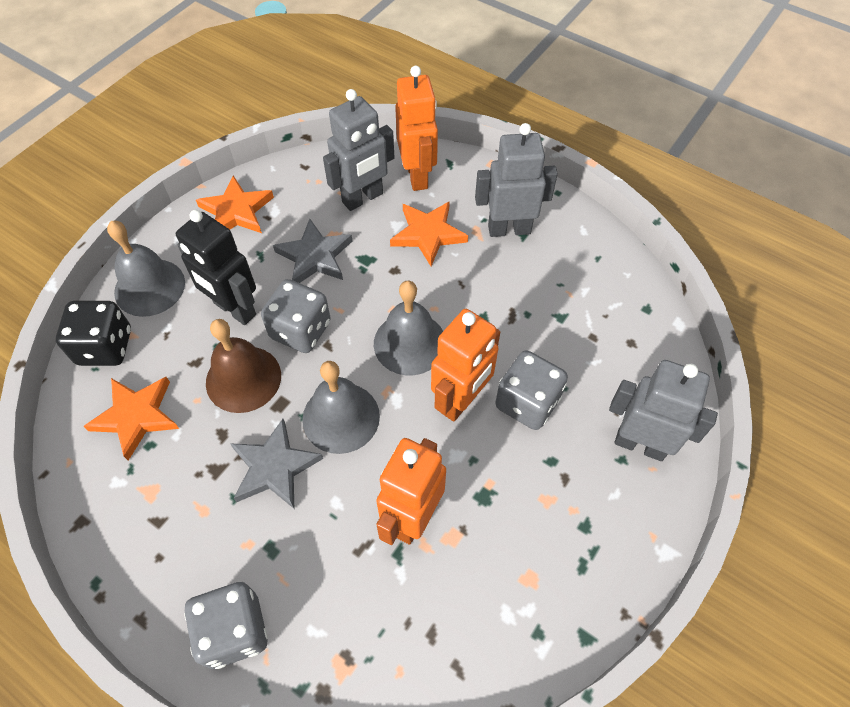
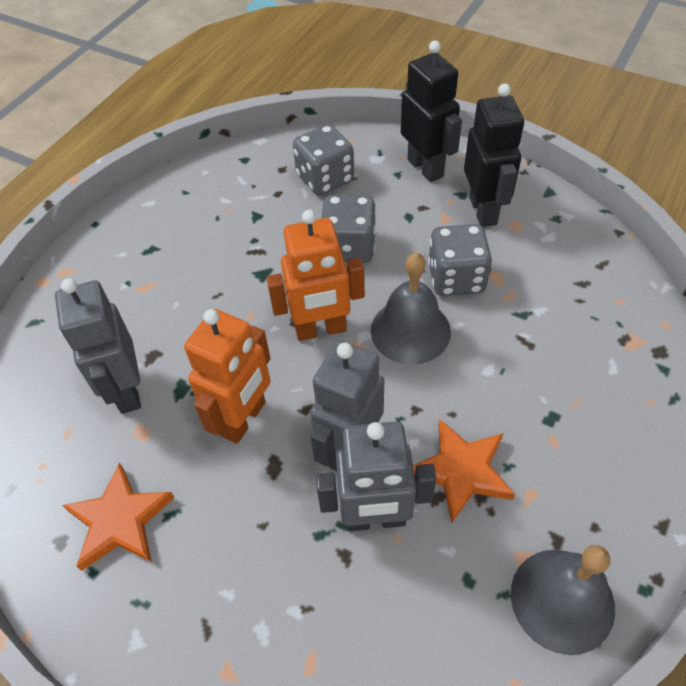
black dice: [56,301,131,366] = 1 -> none = 0
black robot: [176,210,256,325] = 1 -> [401,41,462,182] [464,84,524,227] = 2
brown bell: [206,319,281,413] = 1 -> none = 0
grey bell: [107,221,185,317] [302,361,380,454] [374,281,443,375] = 3 -> [371,253,451,365] [511,545,615,655] = 2
grey star: [230,419,323,509] [273,219,352,283] = 2 -> none = 0
orange robot: [376,438,446,545] [395,66,438,191] [431,309,500,422] = 3 -> [184,309,271,444] [267,210,365,341] = 2
orange star: [84,377,179,461] [196,176,274,233] [390,201,468,266] = 3 -> [62,463,175,571] [413,419,515,523] = 2

